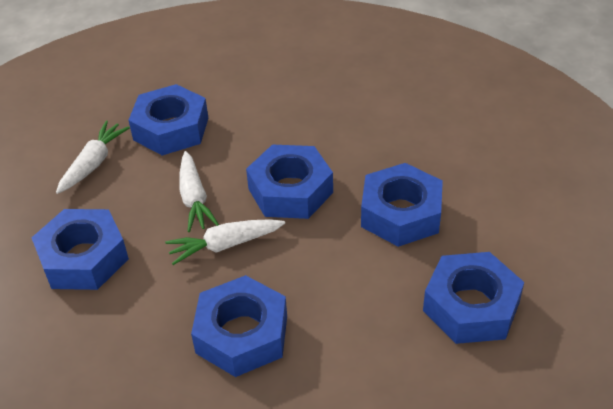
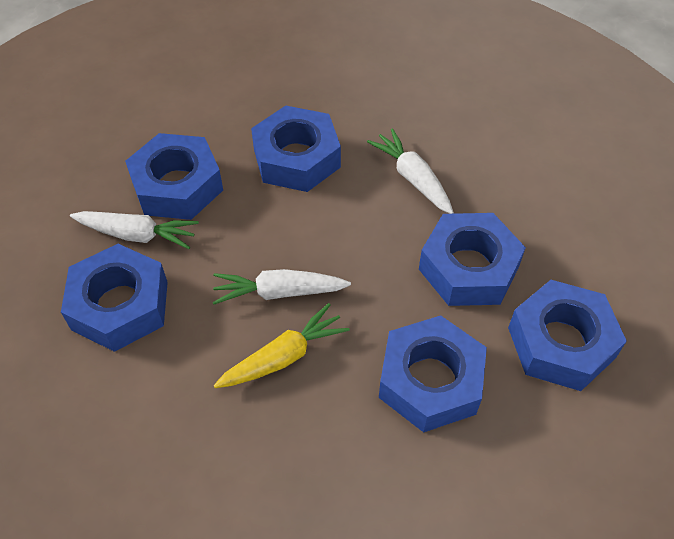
yellow carrot: none = 0 -> [214,303,350,388] = 1

